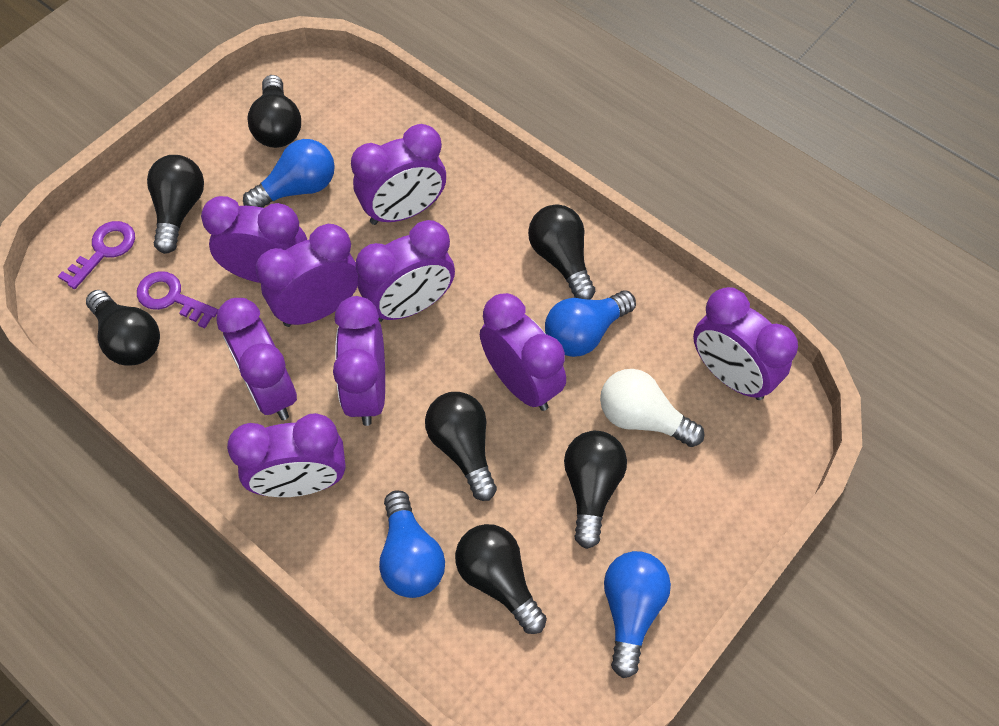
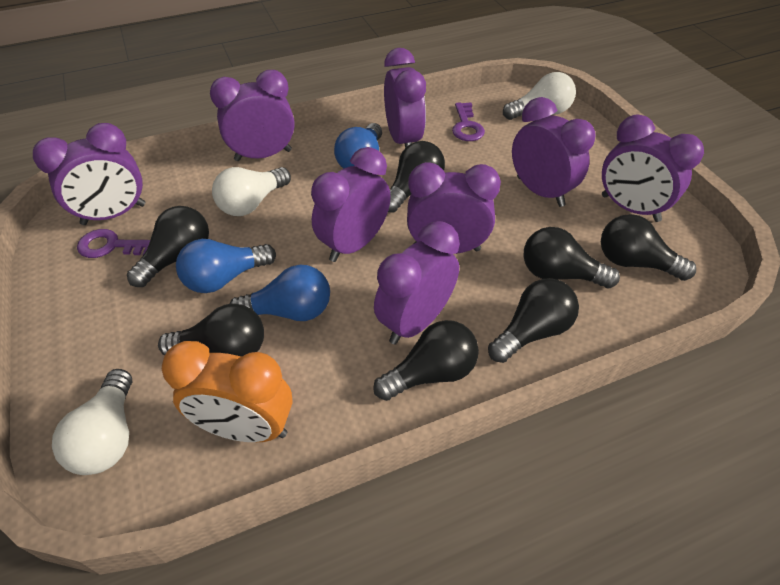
blue light bulb: [243,139,335,208] [379,490,445,598] [545,290,636,357] [604,551,671,678] = 4 -> [176,239,276,293] [230,265,330,321] [334,123,382,169] = 3
orange clock: none = 0 -> [162,341,293,442] = 1
purple clock: [201,196,307,283] [216,298,297,420] [227,413,346,497] [256,224,358,327] [333,296,385,426] [351,124,446,225] [356,220,455,322] [480,293,566,411] [693,287,798,400] = 9 -> [33,123,145,225] [210,70,295,161] [311,147,391,262] [374,221,460,344] [384,48,426,148] [407,162,501,254] [512,97,596,207] [602,114,704,222] = 8
white light bulb: [600,369,705,447] = 1 -> [52,369,132,475] [212,167,291,216] [503,72,576,120] = 3

